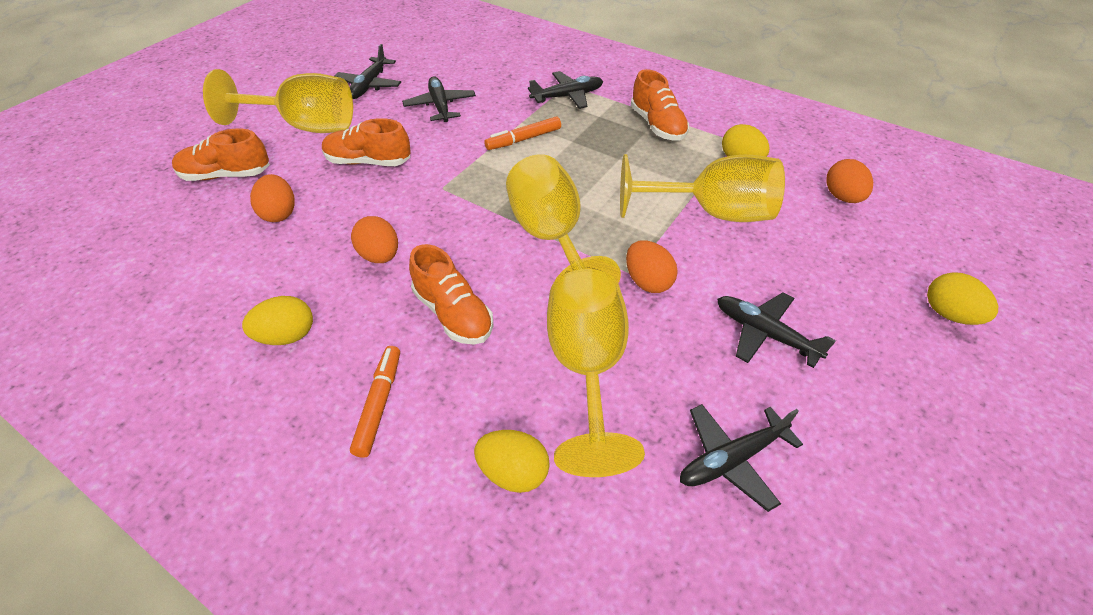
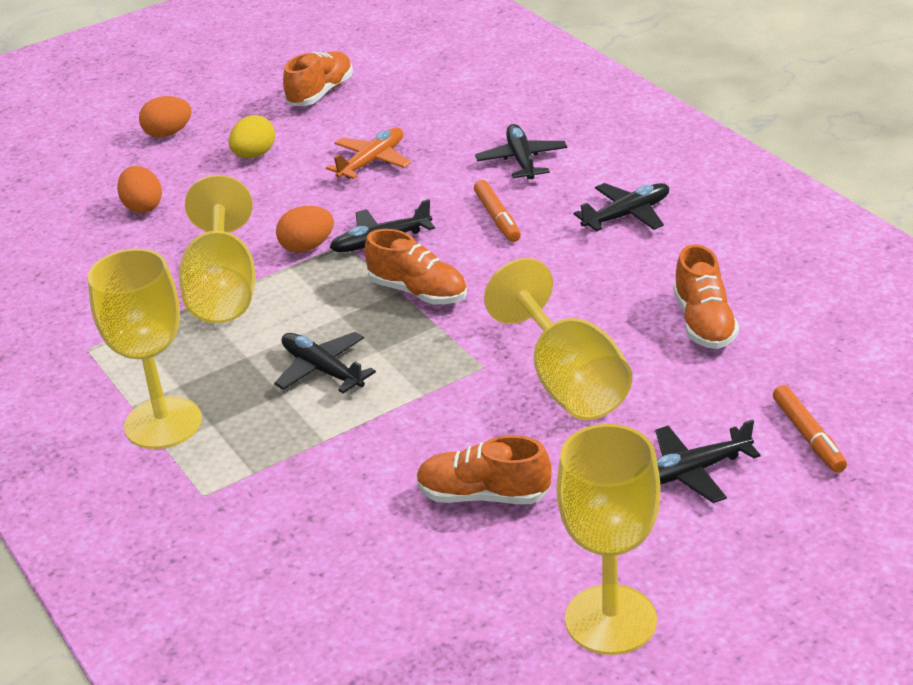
orange egg: [250,174,295,222] [351,216,398,263] [626,240,678,293] [826,159,873,203] = 4 -> [117,166,162,213] [139,96,192,138] [276,206,334,253] = 3
orange plane: none = 0 -> [326,128,411,179] = 1
yellow egg: [242,296,313,345] [474,430,550,493] [722,124,770,157] [927,272,998,325] = 4 -> [229,115,275,158] = 1

